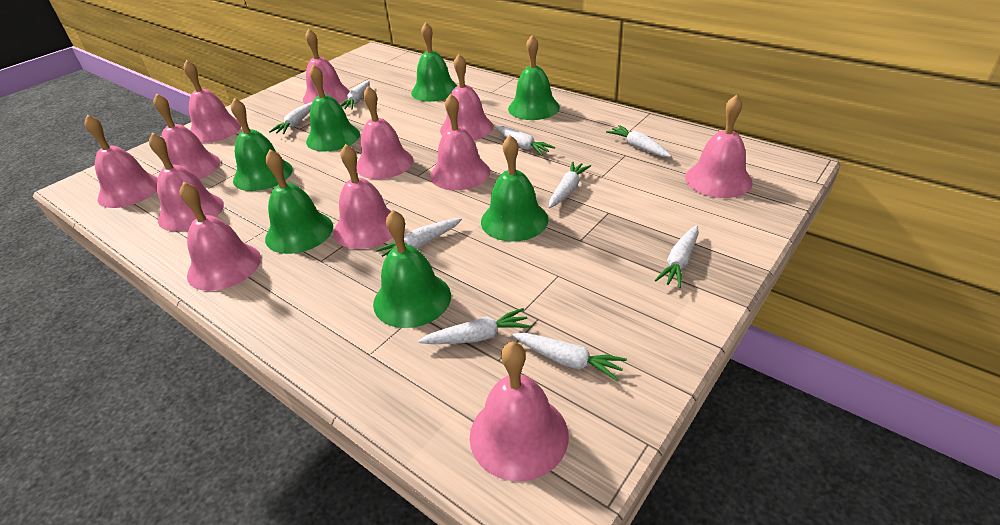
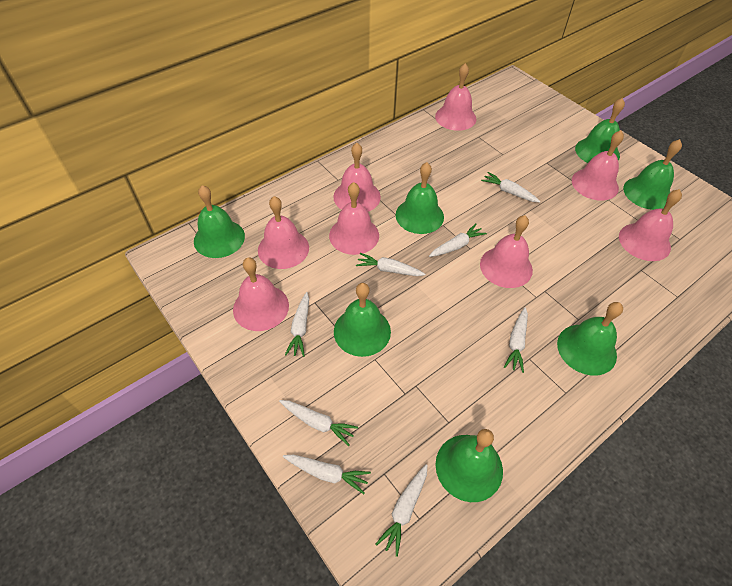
pink bell: [84,114,158,208] [149,133,224,231] [153,93,220,179] [179,182,261,291] [183,60,241,143] [303,29,350,104] [333,144,393,249] [357,86,413,179] [430,93,490,190] [440,54,494,140] [470,341,569,481] [685,95,753,198] = 12 -> [233,257,289,331] [258,196,309,269] [329,182,379,255] [333,143,381,212] [435,63,477,131] [480,215,533,288] [572,130,624,201] [619,189,682,261] = 8
white carrot: [269,102,313,134] [340,80,370,110] [376,218,462,257] [418,308,531,344] [496,126,555,155] [512,333,627,382] [549,162,591,208] [606,125,672,157] [655,225,699,288] = 9 -> [279,400,358,446] [283,455,371,494] [285,292,309,357] [356,253,425,276] [376,464,428,557] [429,224,487,257] [481,172,541,203] [504,307,528,373] = 8

